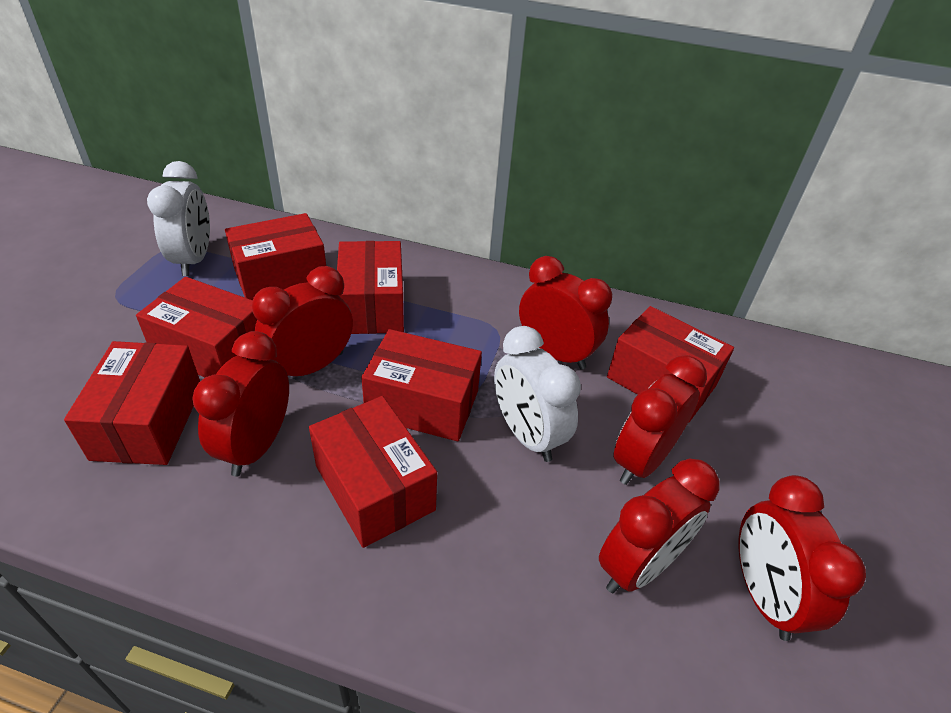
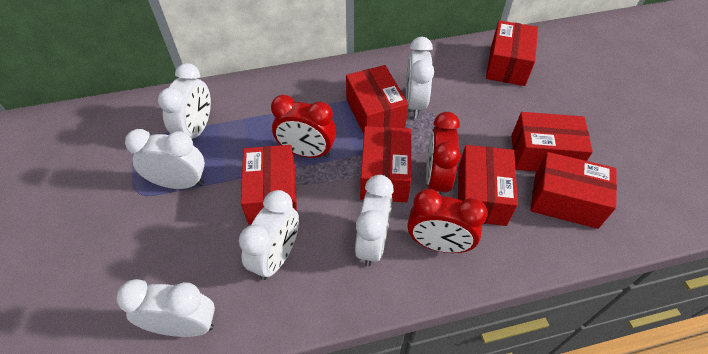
red clock: [192,331,289,477] [252,266,353,376] [519,256,612,370] [599,459,719,593] [613,355,707,485] [739,475,866,641] = 6 -> [271,95,336,158] [407,189,488,253] [426,112,461,194] = 3
white clock: [147,161,210,276] [494,326,581,462] = 2 -> [117,279,215,337] [125,129,205,189] [158,63,211,139] [239,190,299,280] [355,175,394,267] [406,37,434,118] = 6

